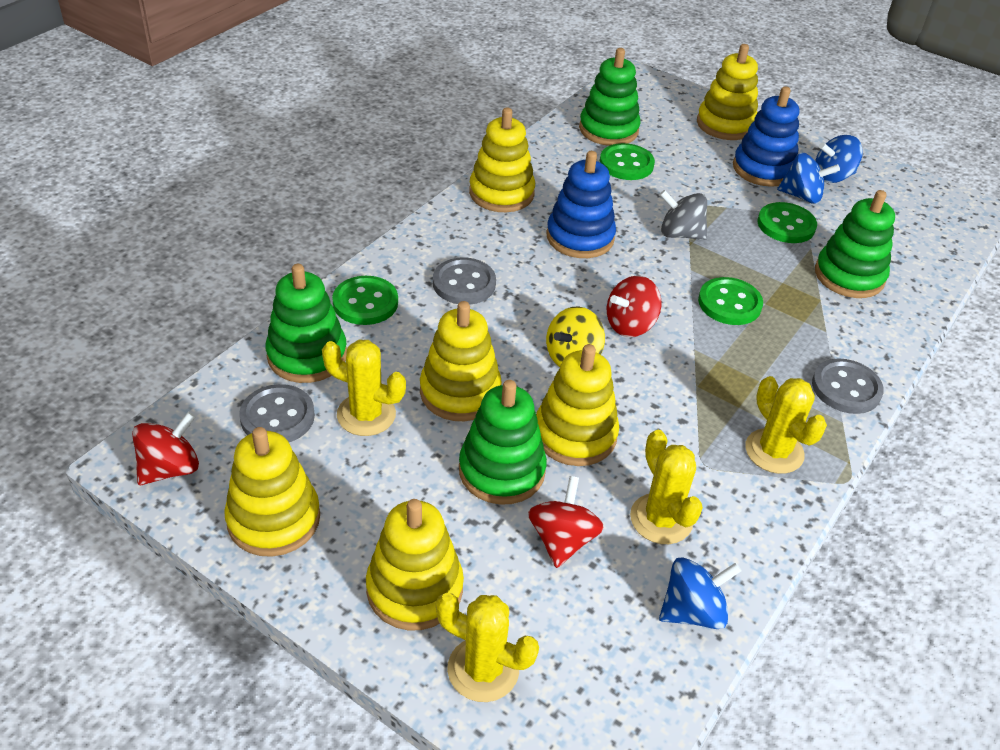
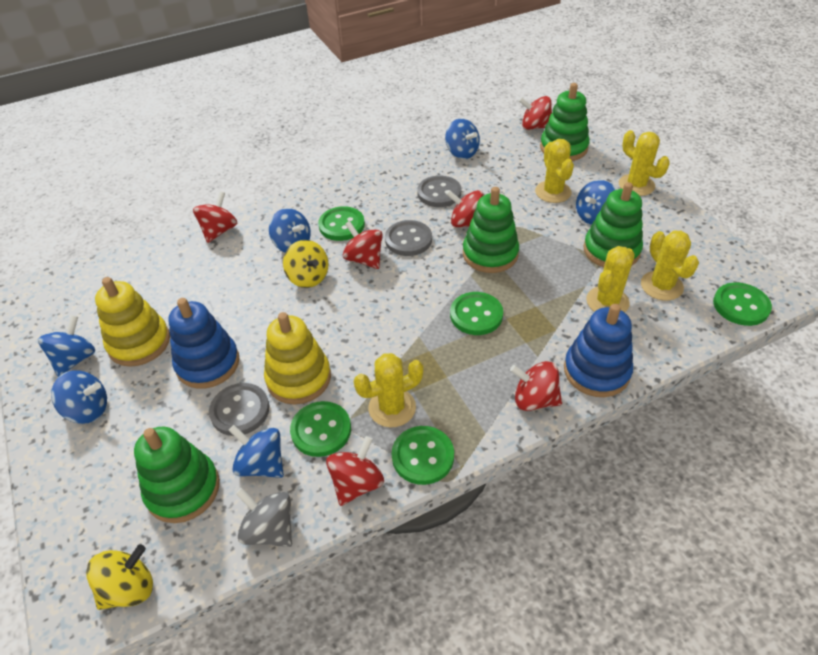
blue spinning top: [659,557,742,629] [777,153,840,204] [815,135,863,183] = 3 -> [38,315,95,377] [51,370,107,424] [229,425,284,478] [269,208,311,252] [445,119,480,159] [576,180,617,225] = 6
green button: [332,276,398,325] [600,143,655,180] [698,277,763,325] [757,202,817,243] = 4 -> [290,401,351,457] [318,206,365,241] [392,426,454,485] [450,292,503,335] [713,282,772,326] = 5
red spinning top: [132,412,199,485] [528,476,604,568] [607,276,661,337] = 3 -> [193,191,237,243] [326,436,384,506] [343,221,383,269] [446,190,484,227] [510,361,562,411] [519,96,552,130] = 6
yellow cactus: [322,340,406,436] [436,593,539,702] [630,430,703,544] [745,376,827,474] = 4 -> [354,353,424,427] [535,139,574,203] [586,246,635,312] [619,130,670,196] [641,231,699,301] = 5
yellow spinning top: [546,306,605,367] = 1 -> [86,544,153,610] [283,240,329,288] = 2
yellow stacking toy: [224,427,320,557] [366,499,464,630] [420,301,502,421] [469,107,535,212] [536,344,619,466] [697,44,758,140] = 6 -> [95,277,170,367] [264,312,331,404] = 2

